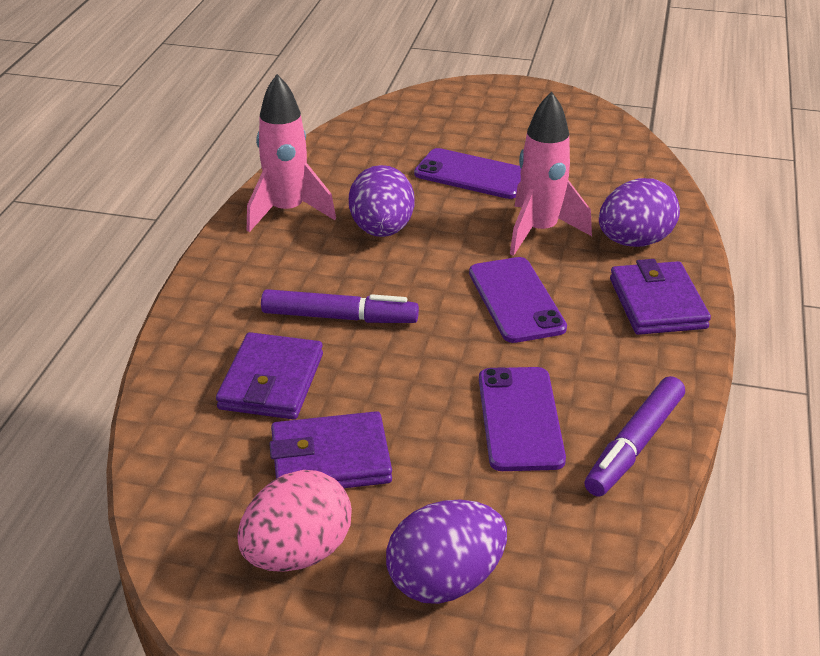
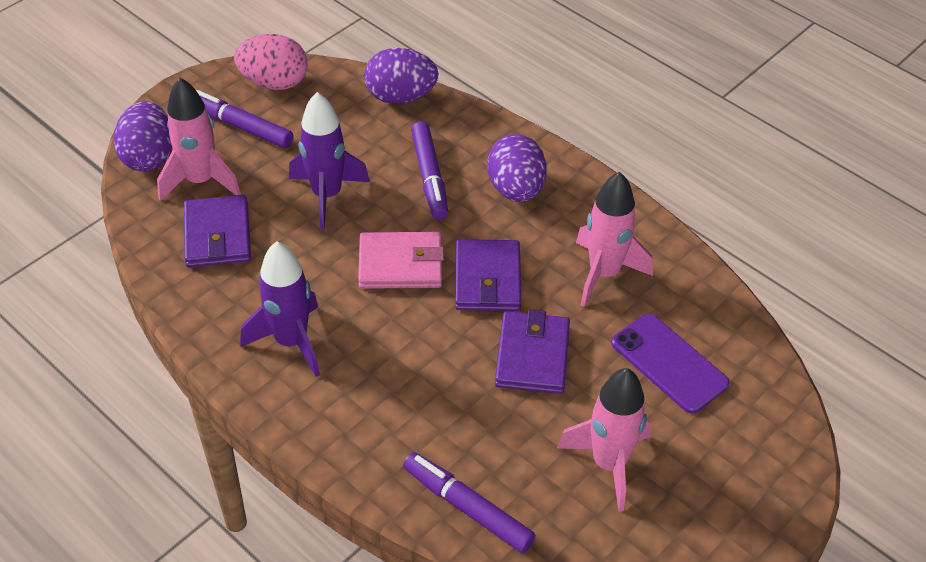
pink rocket: [247,74,336,232] [510,91,592,256] = 2 -> [157,78,241,201] [557,368,651,512] [576,172,653,307] = 3
pink wallet: none = 0 -> [358,232,444,289] = 1
purple marker: [261,289,419,323] [584,376,685,496] = 2 -> [196,90,294,148] [403,452,535,553] [411,121,448,220] = 3
purple phone: [414,148,521,199] [469,257,567,343] [479,367,566,471] = 3 -> [611,314,730,414] = 1
purple rocket: none = 0 -> [240,241,320,377] [289,92,370,230] = 2

